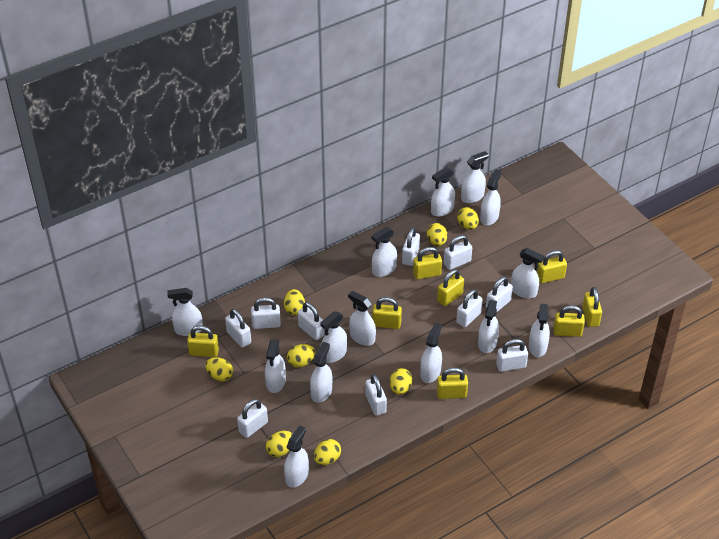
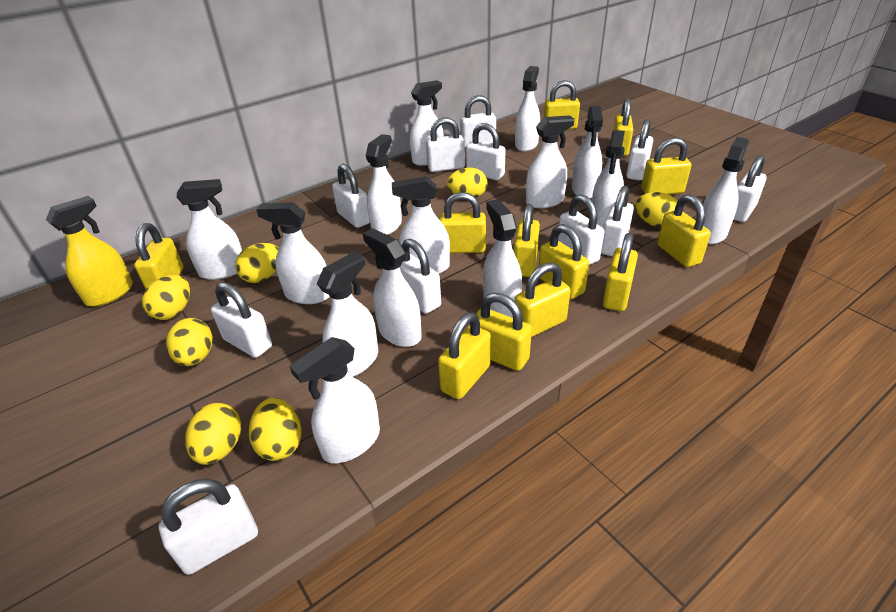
white padlock: [225,309,251,348] [237,399,268,438] [251,297,281,329] [298,302,325,340] [366,374,387,416] [402,227,420,266] [444,235,472,270] [456,289,483,327] [486,276,513,312] [496,339,528,372] = 10 -> [159,479,258,575] [211,282,272,358] [332,164,370,228] [400,239,441,314] [426,117,465,172] [460,95,496,147] [466,123,506,180] [558,194,604,265] [601,186,634,256] [626,119,653,180] [733,155,767,222] = 11
yellow egg: [205,357,233,381] [266,431,293,457] [284,289,305,316] [287,344,315,368] [314,439,341,465] [390,368,412,395] [427,223,447,246] [457,207,479,230] = 8 -> [142,275,190,320] [166,318,213,366] [185,403,241,465] [235,243,279,283] [249,398,302,461] [447,167,487,198] [635,192,678,228] = 7
yellow padlock: [187,325,219,357] [372,297,402,329] [413,247,442,280] [437,269,464,306] [437,367,468,399] [537,250,567,283] [554,305,585,337] [582,287,602,327] = 8 -> [134,223,184,289] [438,312,491,399] [439,192,486,253] [476,293,532,371] [514,204,540,277] [515,262,571,337] [539,224,590,299] [544,80,580,129] [603,233,638,311] [613,98,633,156] [641,137,691,194] [657,194,711,267] = 12
yellow spray bottle: none = 0 -> [46,196,133,307] = 1

